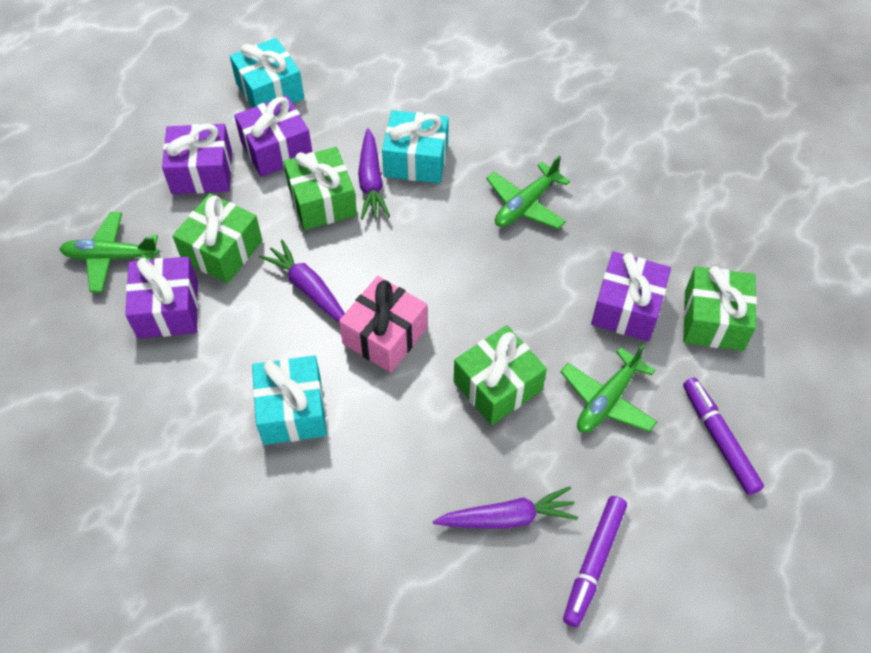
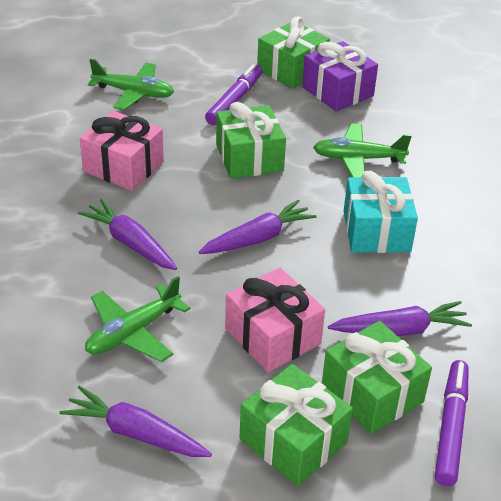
pink gift: [339,276,427,373] = 1 -> [80,111,164,191] [225,268,325,373] = 2
purple carrot: [259,240,345,322] [358,128,390,220] [433,486,578,529] = 3 -> [59,386,212,457] [78,199,177,270] [199,200,317,254] [328,301,472,336] = 4
purple gift: [125,256,198,339] [162,123,232,194] [234,95,312,177] [591,251,671,341] = 4 -> [302,41,378,111] = 1
turquoise gift: [230,38,304,108] [252,355,327,445] [382,110,449,183] = 3 -> [344,171,418,253] = 1

